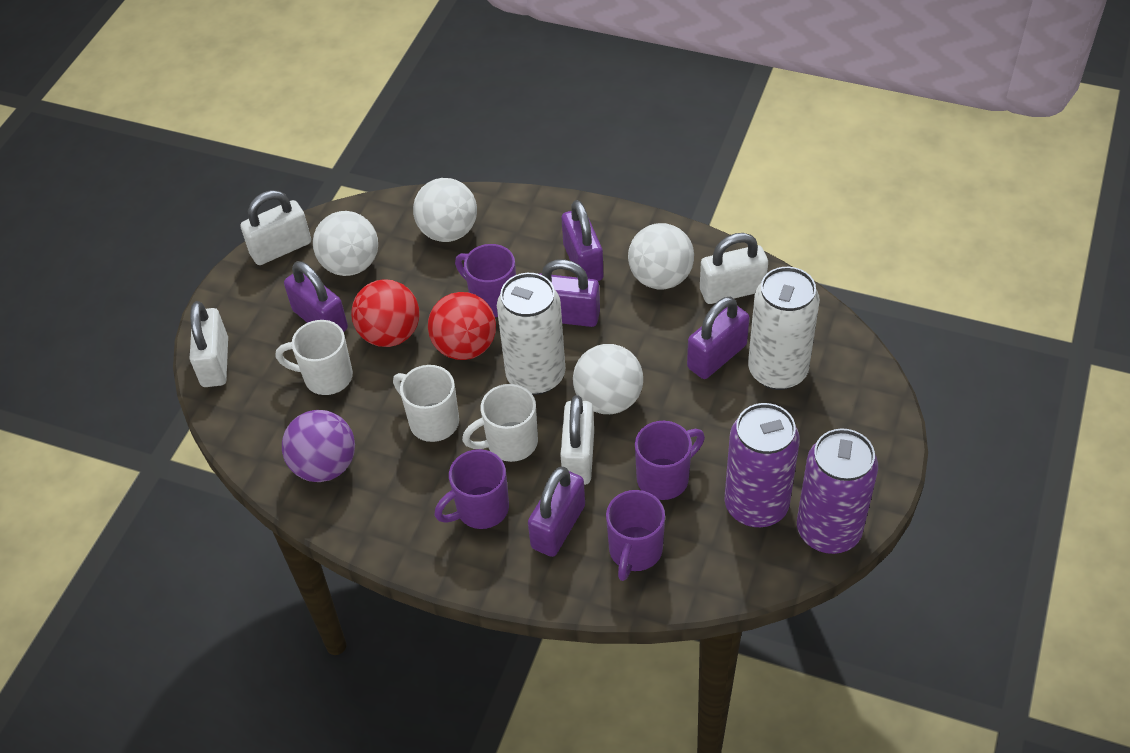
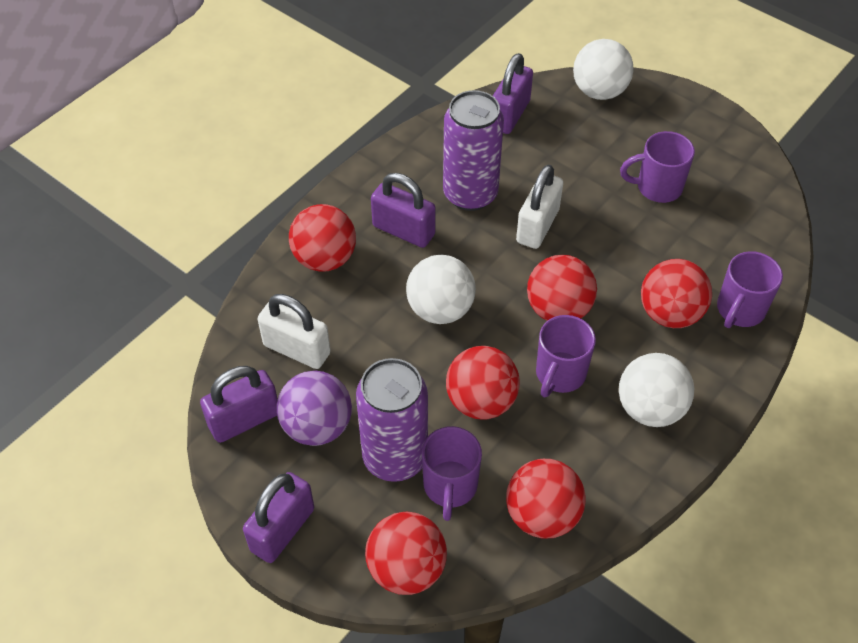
purple padlock: [284,261,348,332] [528,467,585,557] [540,259,600,327] [562,200,604,281] [687,297,750,379] = 5 -> [200,366,278,443] [243,472,314,563] [371,173,436,248] [493,53,533,134] = 4
red ball: [351,280,420,347] [428,292,496,360] = 2 -> [289,204,356,272] [365,512,447,595] [446,346,520,420] [506,459,586,538] [527,255,597,321] [641,259,712,328] = 6
white ball: [313,211,378,276] [413,178,477,242] [573,344,643,414] [628,223,694,289] = 4 -> [406,255,476,324] [573,39,634,100] [619,353,694,427] = 3
white can: [497,273,565,395] [748,267,820,390] = 2 -> none = 0
white mug: [276,320,353,395] [393,365,459,442] [462,384,538,462] = 3 -> none = 0
white padlock: [190,301,228,387] [240,190,311,265] [560,395,594,485] [700,233,768,304] = 4 -> [258,294,331,369] [516,165,563,249] = 2

